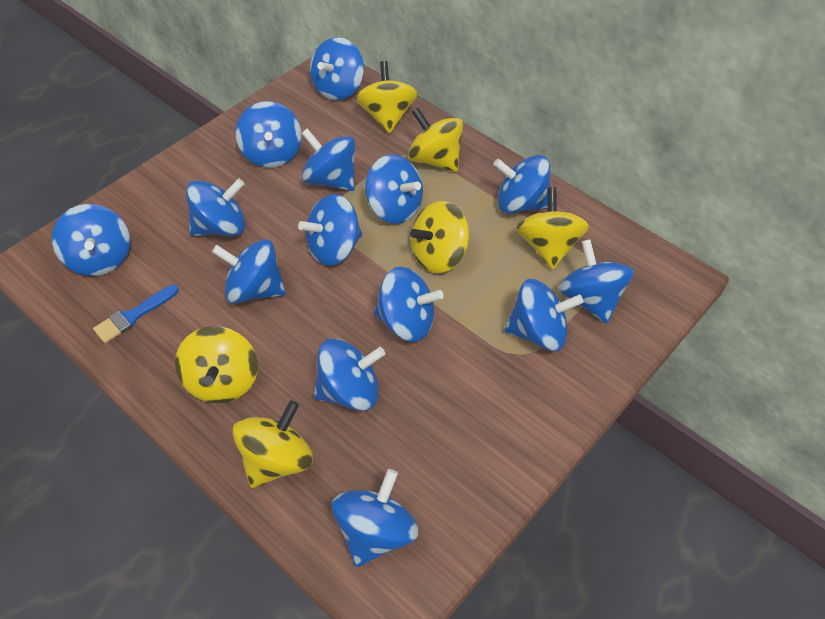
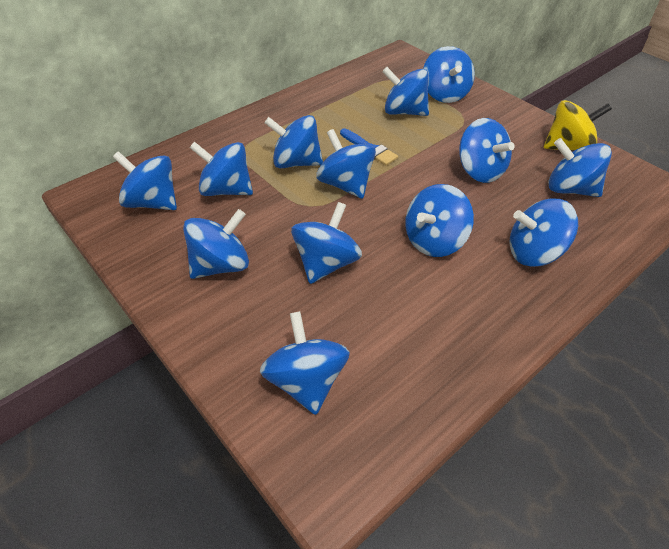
blue spinning top: [52,204,130,276] [186,178,245,236] [212,239,286,304] [236,101,302,168] [298,194,362,266] [301,128,355,191] [310,37,364,100] [314,339,385,411] [332,469,419,567] [365,155,423,224] [374,267,444,342] [493,155,550,214] [505,279,584,351] [559,239,634,324] = 14 -> [113,151,177,210] [183,209,249,279] [190,141,253,196] [260,311,350,415] [264,115,323,168] [291,202,362,284] [316,129,376,199] [382,67,429,116] [405,184,474,257] [423,46,475,103] [459,118,515,183] [510,199,578,267] [548,138,612,197] = 13
yellow spinning top: [175,326,258,403] [232,400,313,488] [356,61,418,133] [408,108,463,172] [410,201,469,273] [516,187,589,270] = 6 -> [544,100,612,151] = 1

